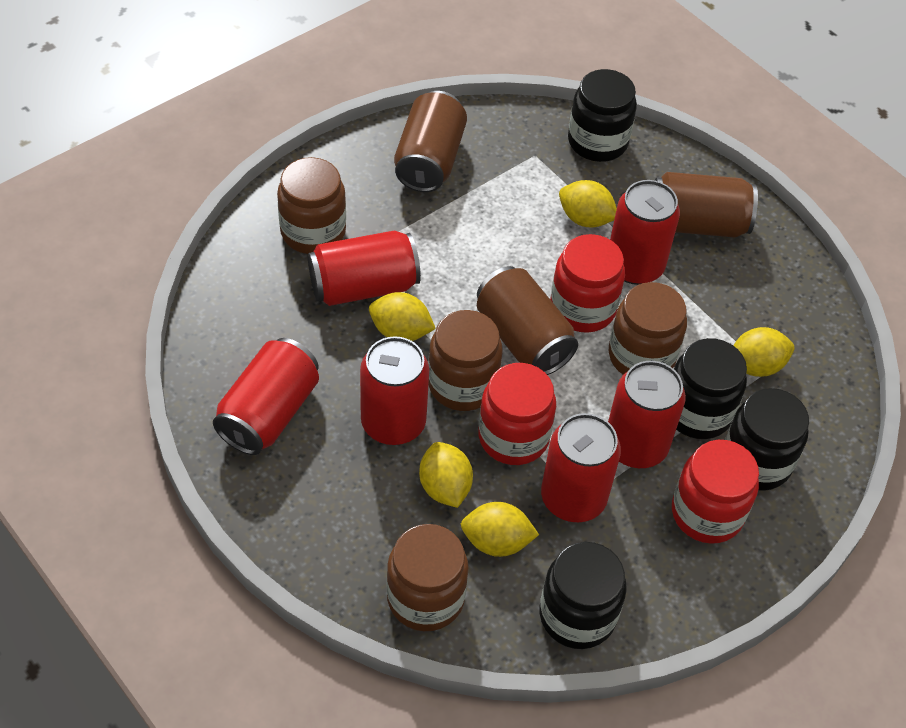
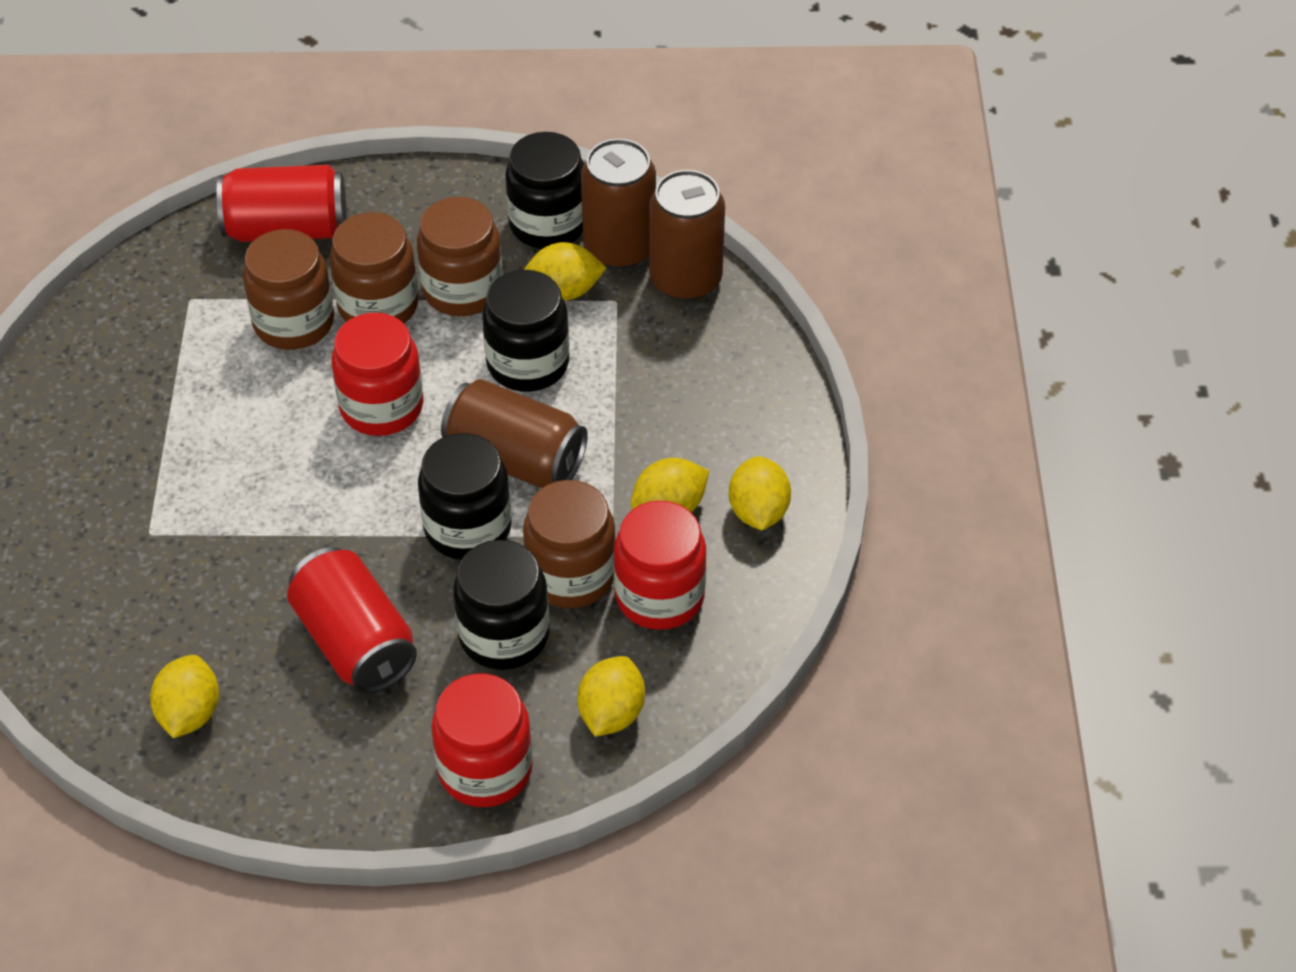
red can: [213,338,319,455] [308,230,421,306] [360,336,429,445] [541,413,621,522] [608,361,686,468] [610,180,680,285] = 6 -> [217,165,346,242] [287,547,417,694] = 2

